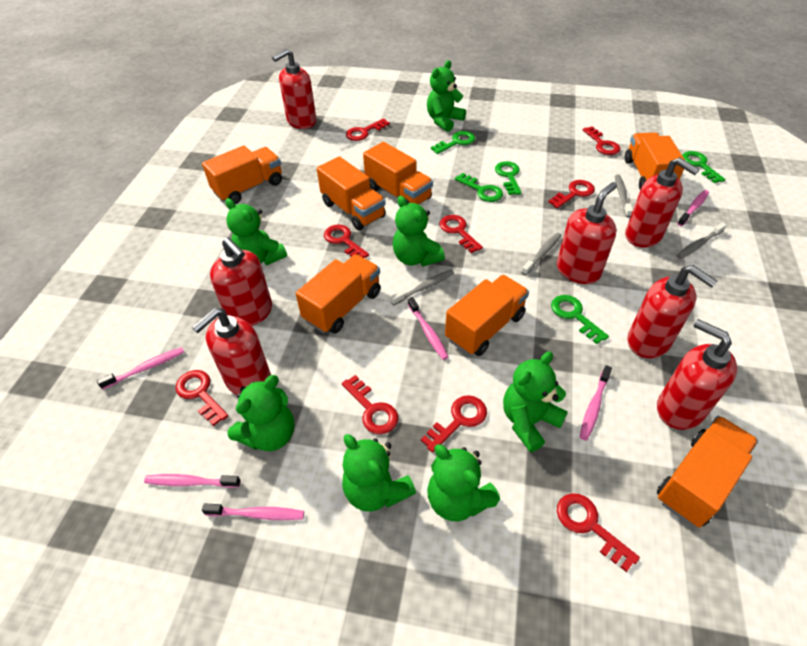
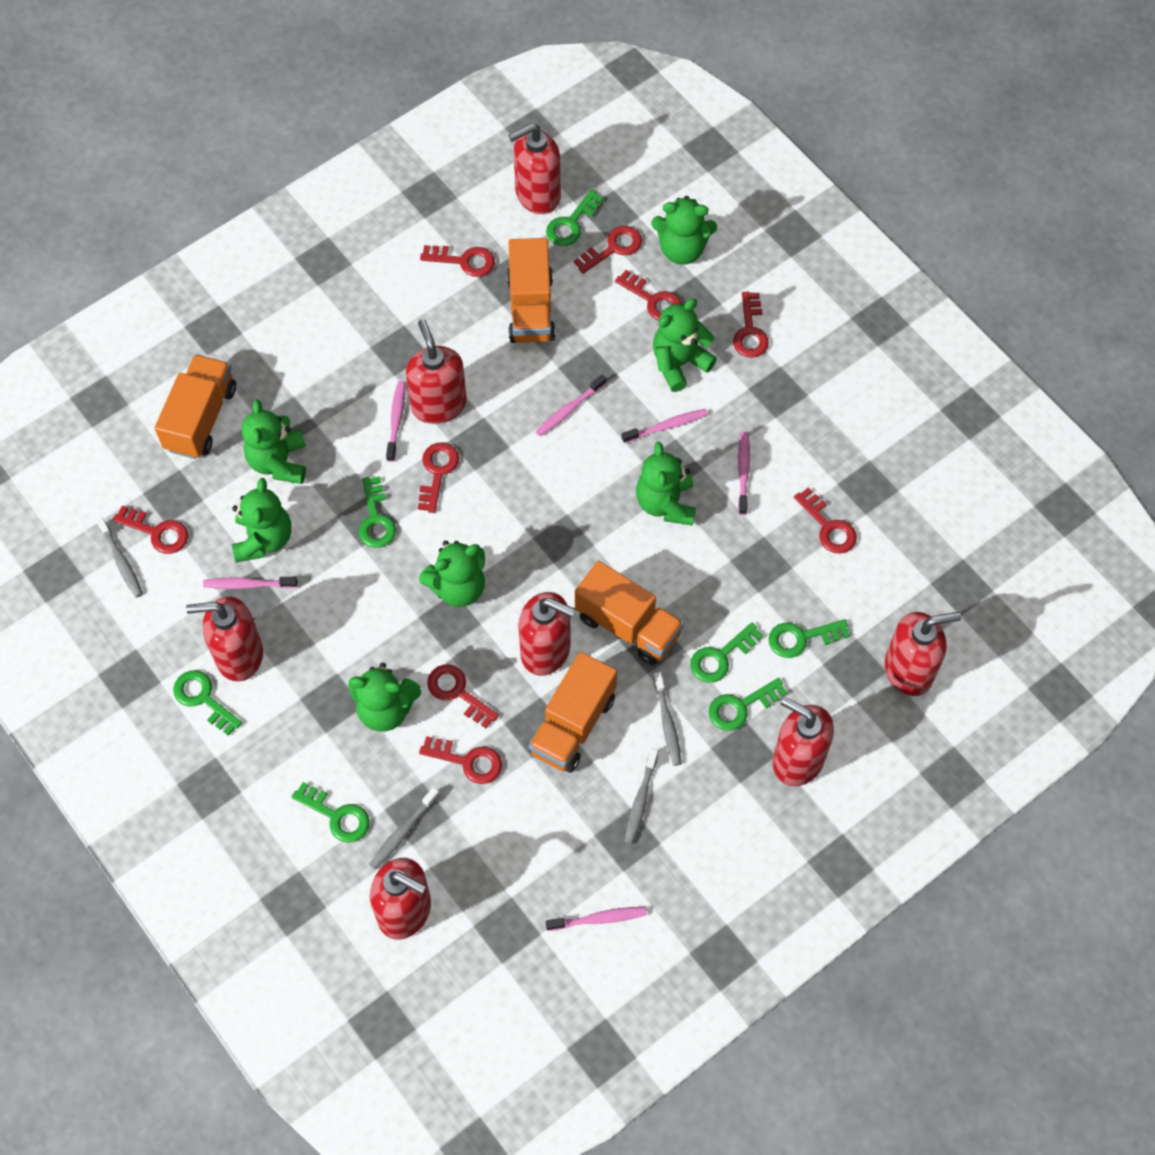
green key: [431,131,475,154] [455,173,503,202] [495,161,521,195] [551,295,609,344] [682,151,725,183] = 5 -> [173,670,242,736] [292,782,370,843] [359,476,396,548] [546,190,604,246] [690,623,763,683] [709,678,788,731] [768,619,850,658] = 7
orange truck: [202,145,282,204] [295,254,381,334] [317,156,386,230] [363,142,433,205] [445,275,529,356] [625,132,685,190] [657,416,758,528] = 7 -> [155,354,236,459] [507,238,556,343] [529,652,617,773] [575,561,684,665] = 4

